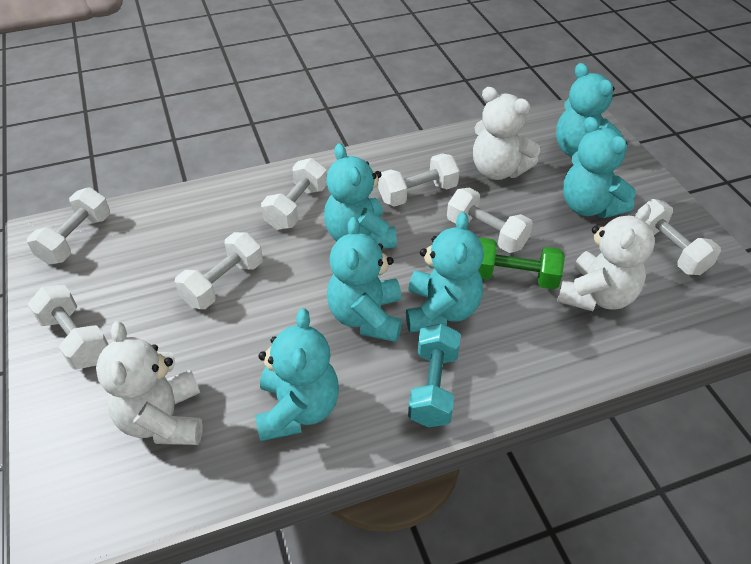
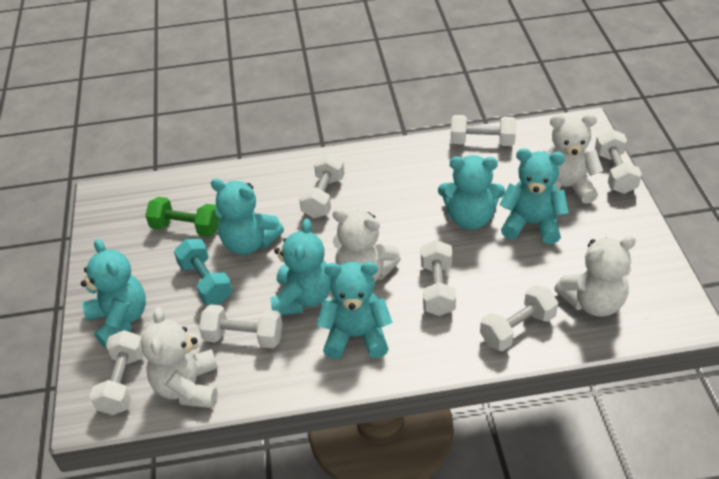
white teddy bear: [96,321,203,445] [473,87,541,180] [557,204,655,311] = 3 -> [141,307,218,408] [333,209,401,282] [542,114,603,204] [554,235,636,317] = 4

